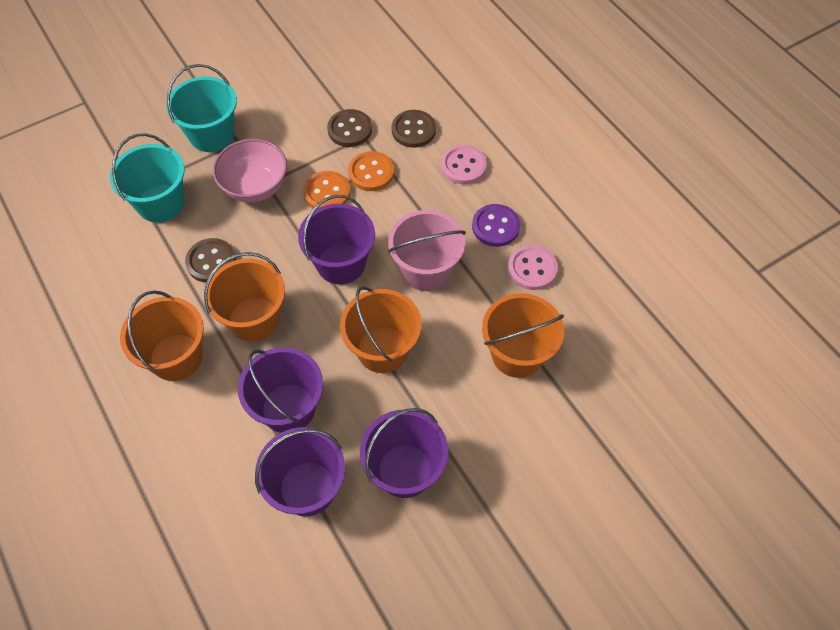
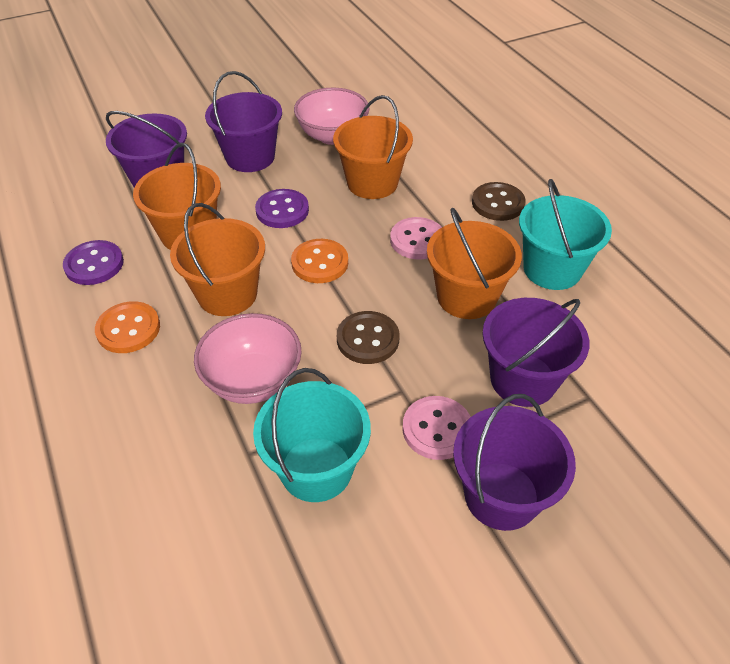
brown button: [185,238,236,283] [327,109,372,147] [391,110,436,148] = 3 -> [337,311,399,364] [472,182,526,221] = 2
pink bowl: [213,139,287,203] = 1 -> [194,313,302,404] [294,88,369,145] = 2
pink bucket: [388,210,466,291] = 1 -> none = 0
purple button: [472,204,520,247] = 1 -> [63,240,124,285] [255,189,309,228] = 2

